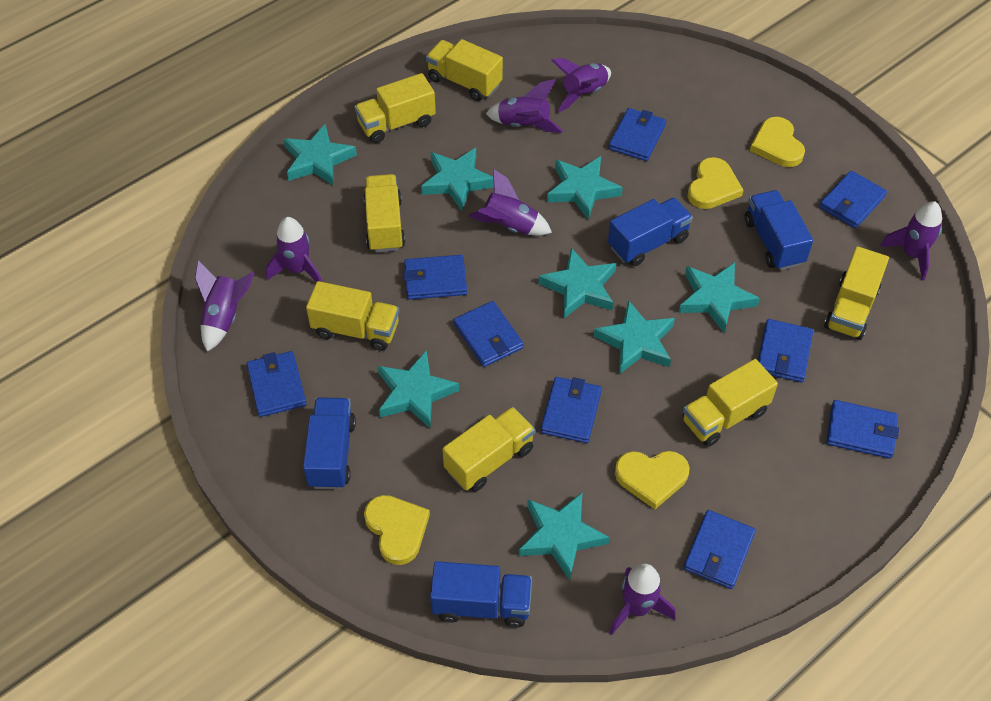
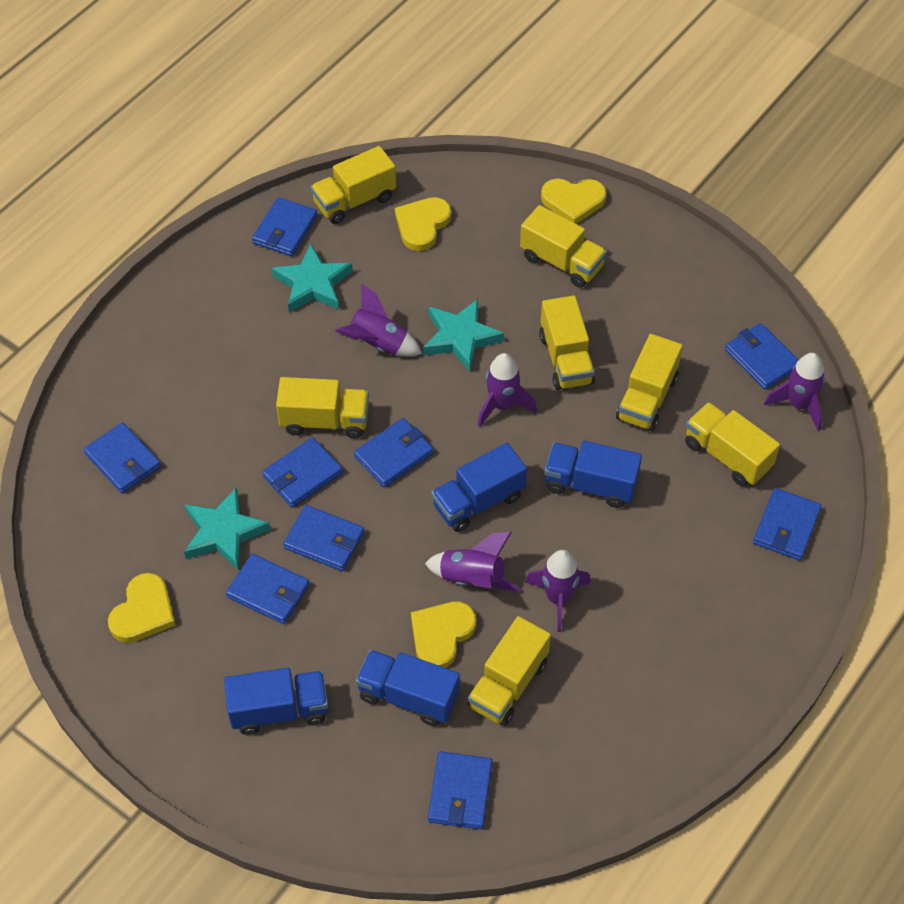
purple rocket: [195,261,254,352] [266,217,322,282] [469,169,552,236] [486,79,563,133] [551,58,611,112] [609,564,676,635] [880,201,942,280] = 7 -> [335,283,422,356] [425,532,521,592] [477,353,537,427] [525,550,591,632] [764,353,825,431] = 5
turquoise star: [283,124,357,186] [378,350,459,428] [421,148,494,211] [519,493,610,580] [538,248,617,318] [547,156,623,220] [594,300,675,374] [679,263,760,333] = 8 -> [184,487,270,571] [271,244,353,313] [423,299,504,372] = 3

